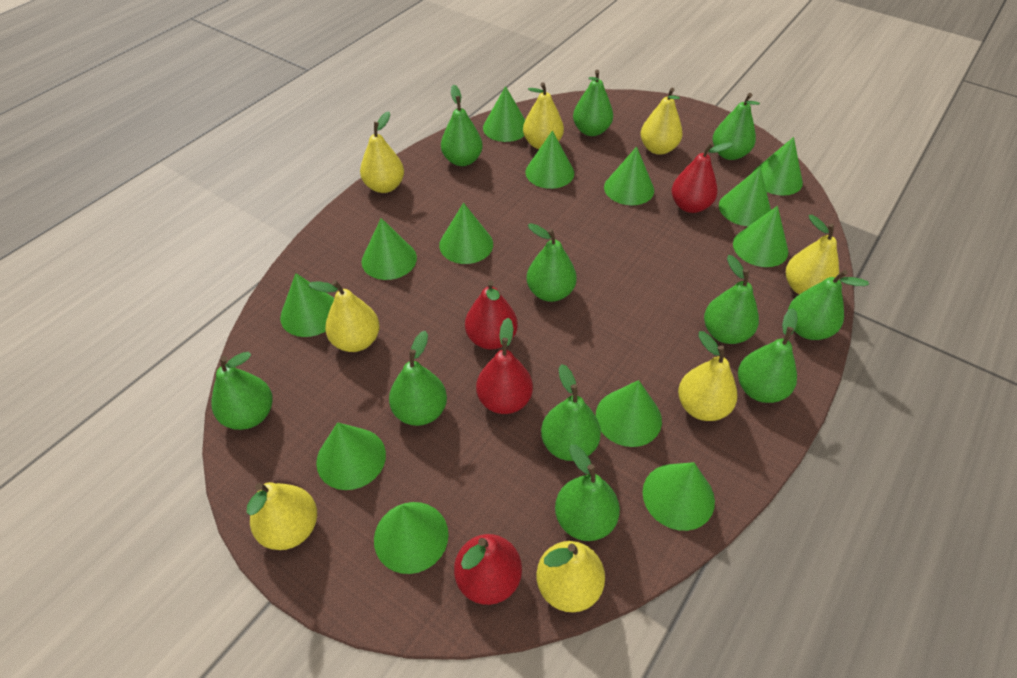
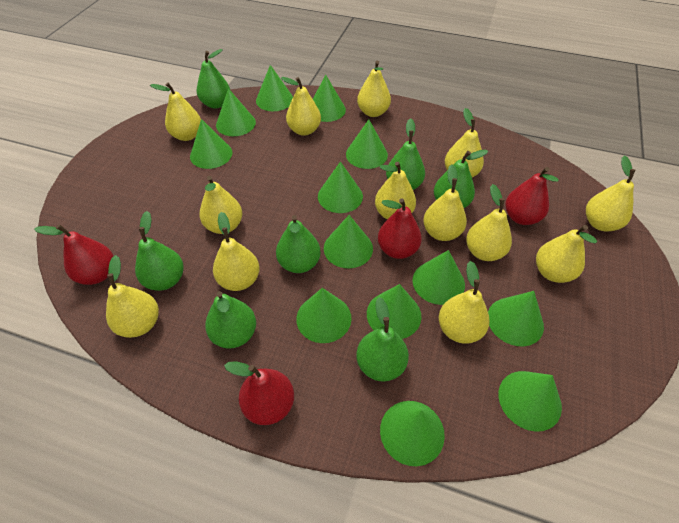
green pear: [212,352,273,430] [389,331,447,426] [441,85,483,166] [527,223,577,302] [541,364,601,461] [555,444,620,541] [573,70,613,136] [704,255,759,344] [713,93,760,160] [738,308,798,403] [788,270,869,340] = 11 -> [135,211,184,291] [197,49,230,109] [205,291,256,349] [276,215,321,273] [356,297,409,382] [386,118,425,190] [434,150,488,208] = 7
yellow pear: [247,482,317,550] [309,280,380,352] [360,111,404,193] [523,82,564,149] [536,541,605,612] [641,88,683,155] [678,331,738,421] [786,215,839,294] = 8 -> [106,255,159,338] [150,83,201,141] [200,176,242,234] [213,212,260,291] [281,77,321,136] [357,61,391,117] [375,162,416,219] [423,165,467,241] [439,261,490,344] [445,108,484,178] [466,184,512,261] [536,225,597,283] [586,155,635,231] = 13

